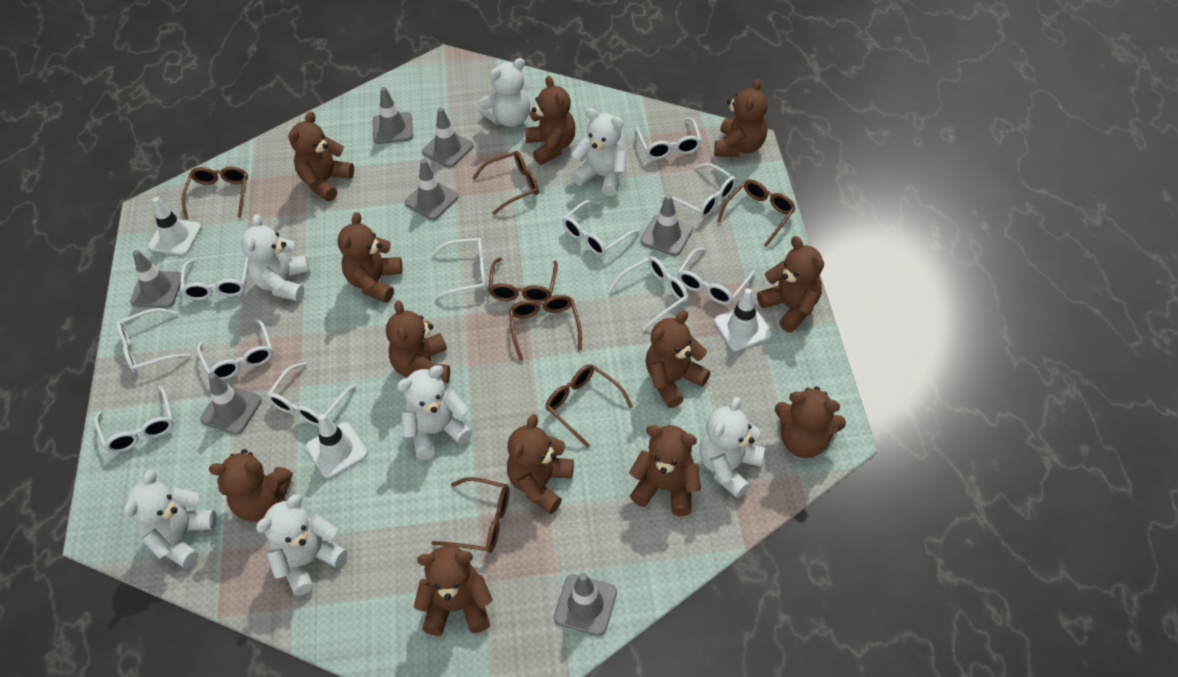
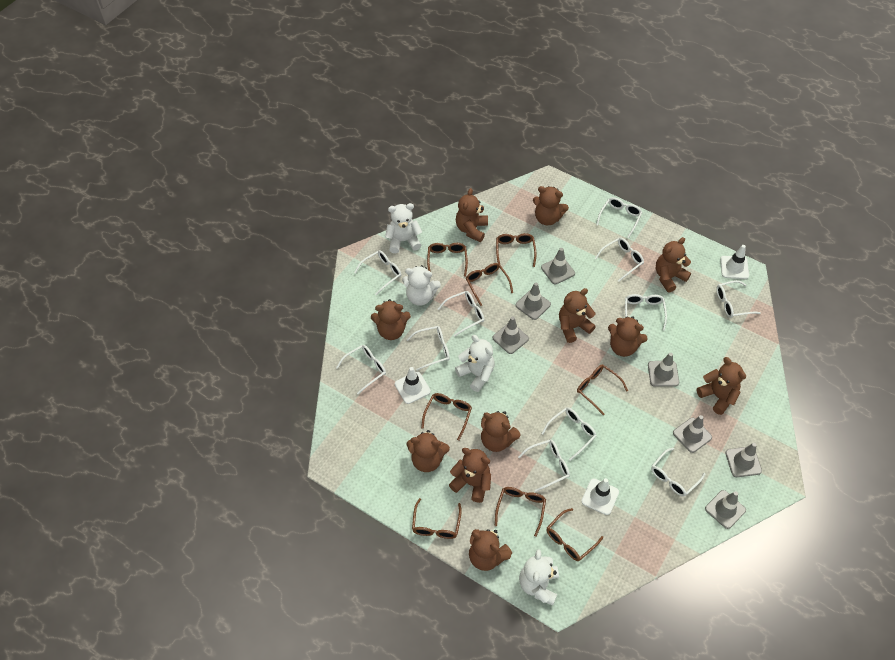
brown glasses: [182,166,248,219] [431,477,509,553] [472,151,539,215] [488,257,558,302] [509,295,582,361] [545,364,633,448] [717,179,796,247] = 7 -> [412,498,462,539] [421,393,472,441] [427,243,468,277] [466,263,513,306] [495,487,546,537] [496,233,536,268] [546,508,603,561] [577,365,628,415] = 8
brown teddy bear: [209,449,293,522] [288,111,354,201] [337,212,403,303] [386,300,450,383] [414,546,493,636] [507,414,574,514] [525,76,576,165] [629,425,701,516] [646,311,710,408] [714,79,768,157] [757,236,824,333] [775,387,846,458] = 12 -> [371,299,411,340] [407,430,450,472] [449,448,491,503] [456,188,488,242] [469,529,512,571] [481,411,521,452] [533,186,569,225] [559,288,596,343] [608,316,648,357] [656,237,691,293] [696,357,746,415] = 11
white teddy bear: [124,469,217,569] [241,214,310,301] [256,494,347,596] [397,365,472,460] [479,58,530,127] [571,108,626,196] [699,397,765,498] = 7 -> [385,203,422,253] [402,265,441,306] [455,335,495,392] [519,549,559,606] = 4

